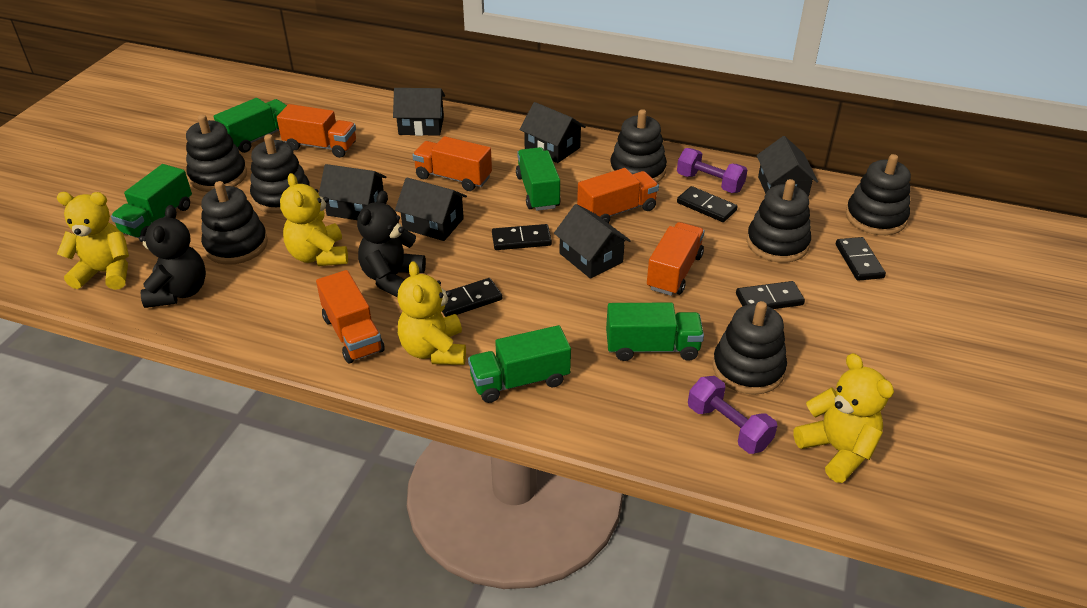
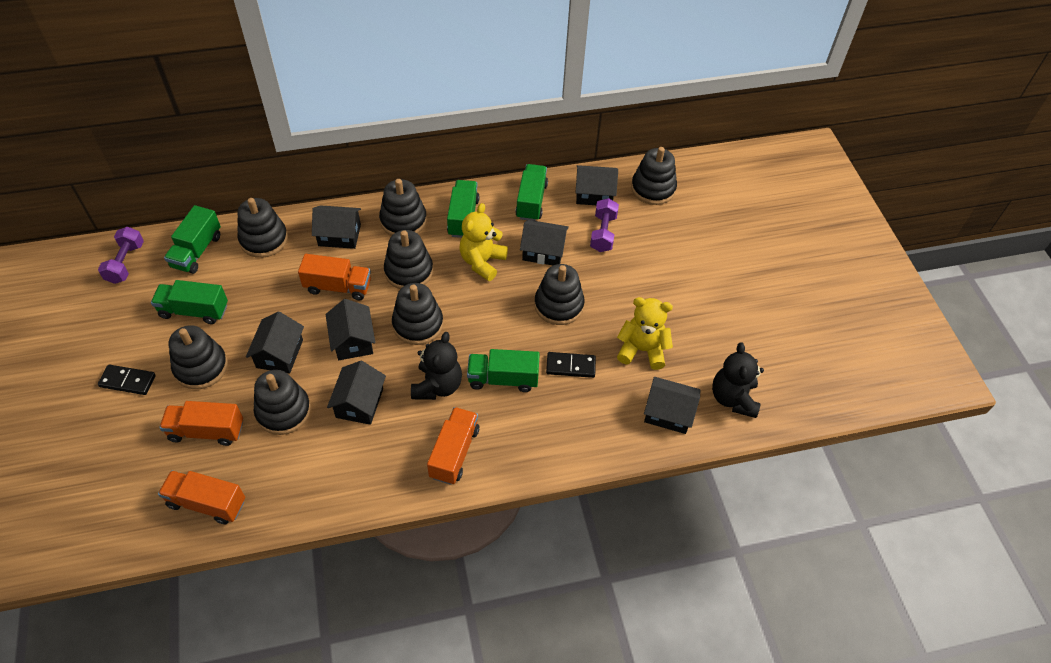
black domino: [442,278,502,317] [492,224,552,250] [677,186,738,222] [736,281,805,309] [836,237,886,281] = 5 -> [98,365,156,395] [546,352,596,378] = 2
black house: [319,164,386,220] [393,88,445,136] [395,177,467,241] [519,102,586,163] [554,204,631,279] [757,136,818,197] = 6 -> [246,311,304,374] [312,205,361,249] [325,299,375,360] [327,361,386,425] [520,220,569,265] [575,165,618,205] [644,377,700,434] = 7
black stacking toy: [186,115,247,192] [201,181,268,265] [250,134,310,214] [610,109,667,182] [713,301,787,395] [747,179,811,263] [846,154,911,235] = 7 -> [169,325,228,389] [237,198,288,258] [254,370,311,435] [379,179,427,236] [384,230,433,289] [392,283,443,345] [534,264,585,325] [631,147,677,205] = 8
orange truck: [277,104,356,158] [316,270,384,364] [413,136,492,191] [577,168,659,223] [647,222,705,296] = 5 -> [158,470,245,524] [159,401,243,446] [298,254,371,300] [427,407,479,485] = 4
yellow teddy bear: [57,192,129,290] [280,173,348,266] [397,261,466,365] [793,353,894,483] = 4 -> [460,203,508,281] [617,297,673,370] = 2

